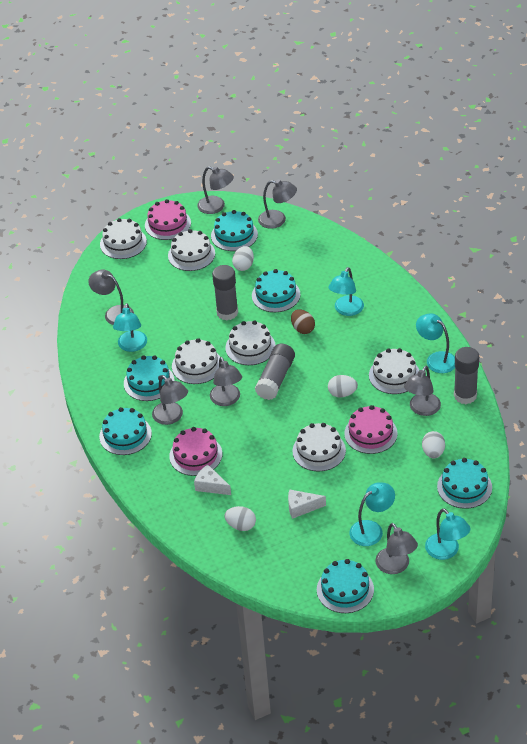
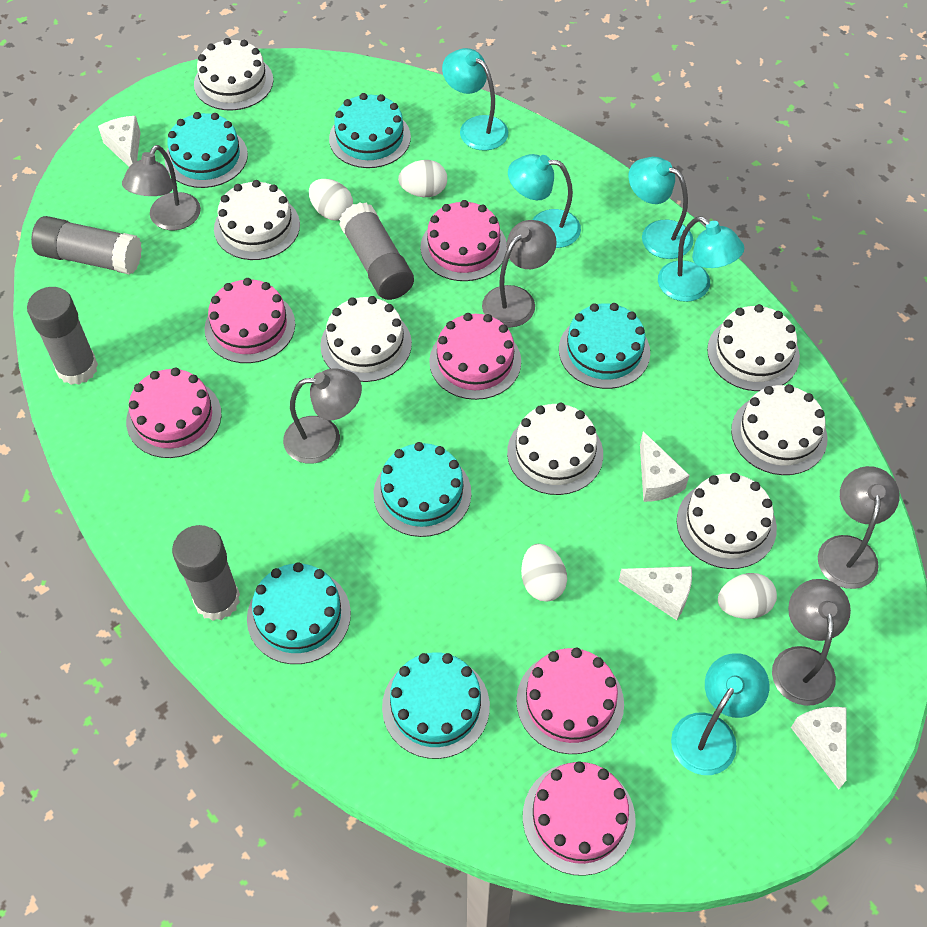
brown egg: [291,309,315,334] = 1 -> none = 0
grey glue stick: [212,265,238,320] [255,344,295,400] [454,347,479,404] = 3 -> [27,287,98,385] [31,216,142,275] [172,525,240,621] [339,202,414,300] = 4
grey lamp: [88,270,134,325] [152,375,188,425] [197,166,234,214] [210,357,242,406] [258,179,297,229] [375,523,418,574] [404,366,441,416] = 7 -> [122,145,201,230] [283,368,362,464] [482,220,557,327] [772,579,851,706] [818,466,900,589] = 5
pink cake: [145,199,191,240] [169,427,222,476] [344,405,398,454] = 3 -> [126,368,221,458] [205,278,295,363] [420,200,507,281] [429,313,521,400] [516,648,624,754] [523,761,636,876] = 6
white cake: [100,218,147,259] [168,229,215,271] [172,338,220,384] [225,320,276,365] [292,423,346,471] [369,348,419,394] = 6 -> [194,38,273,111] [214,180,300,260] [320,296,412,382] [507,403,603,495] [677,473,777,569] [707,304,800,391] [731,384,827,475] = 7
white cheese: [194,465,231,495] [288,489,326,519] = 2 -> [98,116,141,167] [619,566,692,620] [640,431,689,502] [791,707,847,790] = 4

